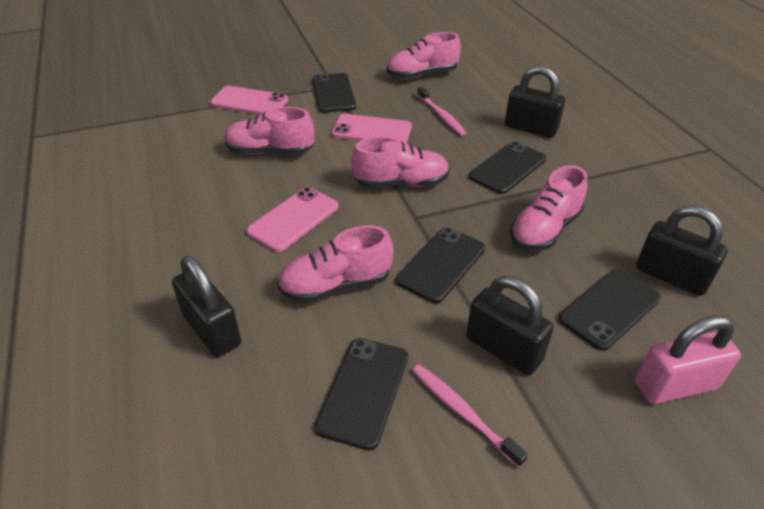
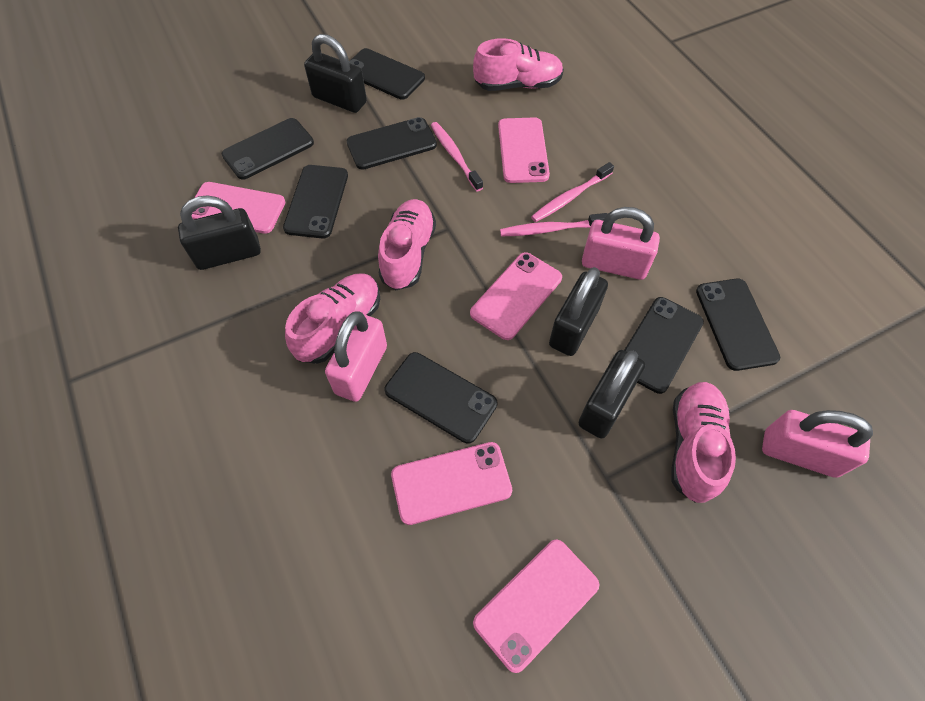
black phone: [312,73,356,113] [315,338,408,451] [396,227,485,303] [469,141,546,194] [559,269,661,351] = 5 -> [222,118,314,180] [283,165,348,239] [346,117,437,170] [349,48,425,99] [385,352,497,444] [625,297,704,394] [696,279,780,371] = 7
pink padlock: [635,315,741,404] = 1 -> [325,311,387,402] [582,207,660,280] [762,410,873,478] = 3
pink phone: [210,86,288,115] [246,187,339,252] [331,114,412,143] = 3 -> [192,182,285,234] [391,442,512,525] [470,252,562,340] [473,539,599,673] [498,117,550,183] = 5
pink shoe: [224,107,315,154] [277,225,393,303] [351,137,449,188] [387,32,461,79] [510,165,587,251] = 5 -> [285,273,380,364] [378,199,436,290] [473,38,564,91] [672,382,736,503] = 4
pink toothbrush: [412,364,528,468] [417,86,466,136] = 2 -> [431,122,483,191] [500,213,607,236] [531,162,614,222] = 3

